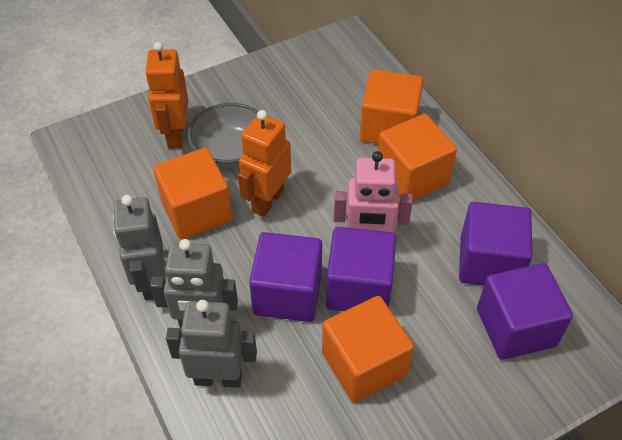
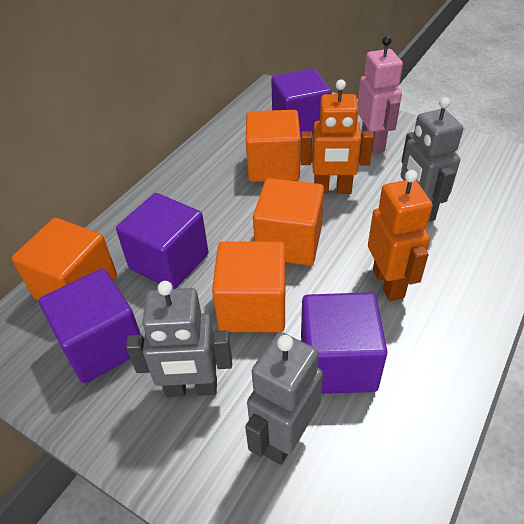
grey bowl: [188,103,258,168] = 1 -> none = 0

